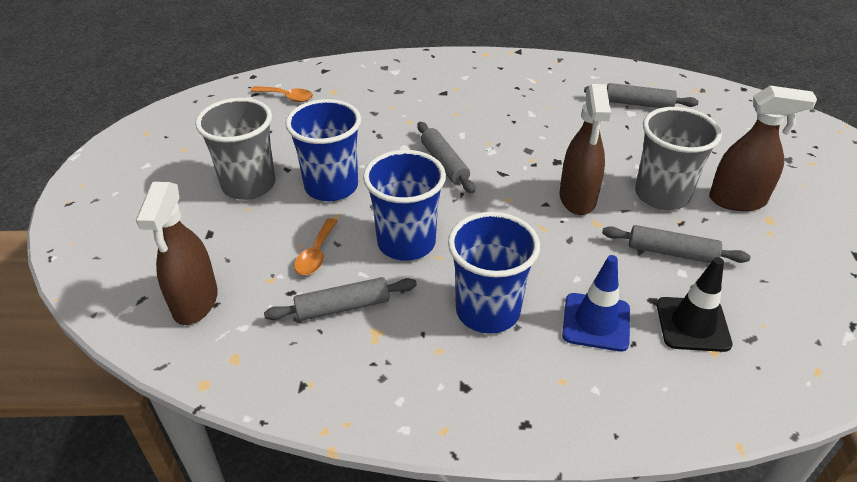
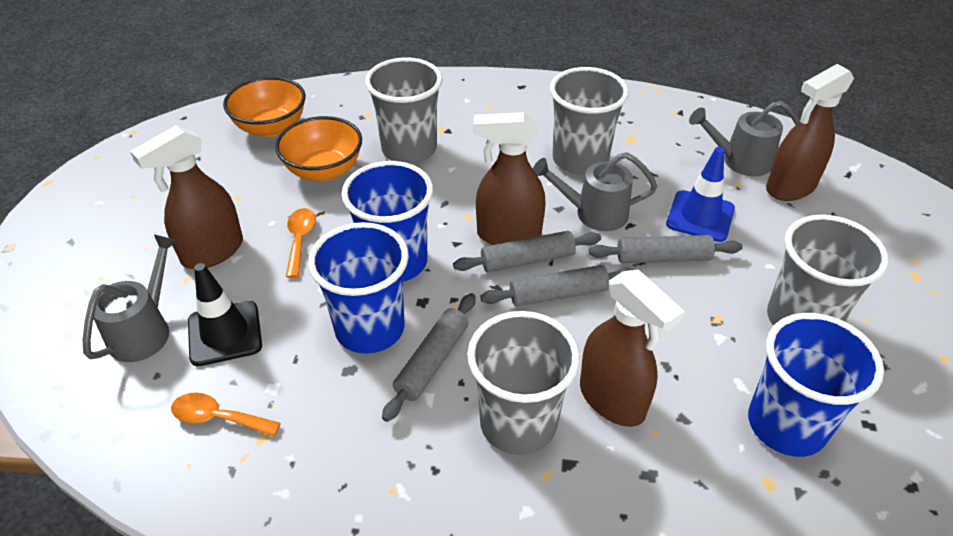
brown spray bottle: [136,182,218,325] [560,84,611,215] [709,86,817,211] = 3 -> [130,125,243,269] [473,112,546,245] [580,269,685,427] [766,64,854,201] = 4
grey cup: [195,98,275,200] [635,107,722,210] = 2 -> [365,57,443,164] [467,311,580,455] [550,67,629,175] [767,214,889,326] = 4
grey watering can: none = 0 -> [83,234,178,362] [533,152,657,231] [689,101,800,177] = 3
orange bowl: none = 0 -> [223,77,306,137] [275,116,362,181] = 2

